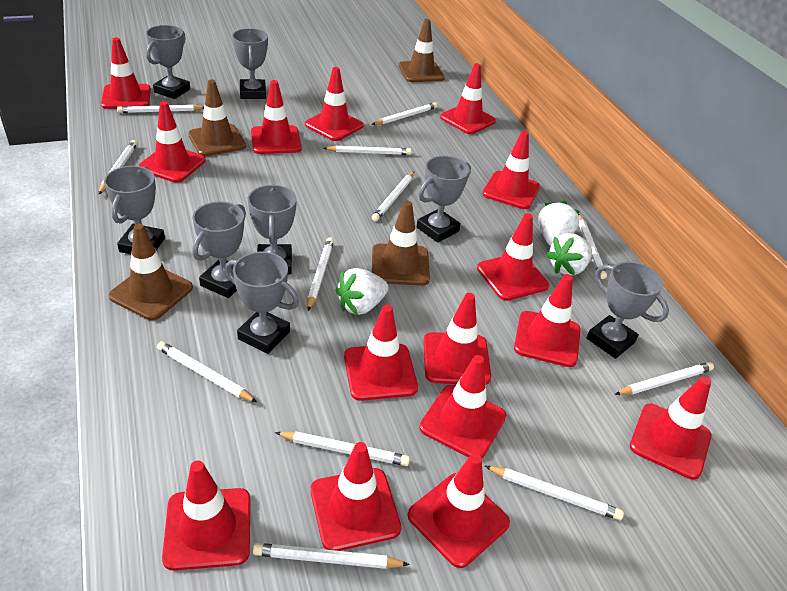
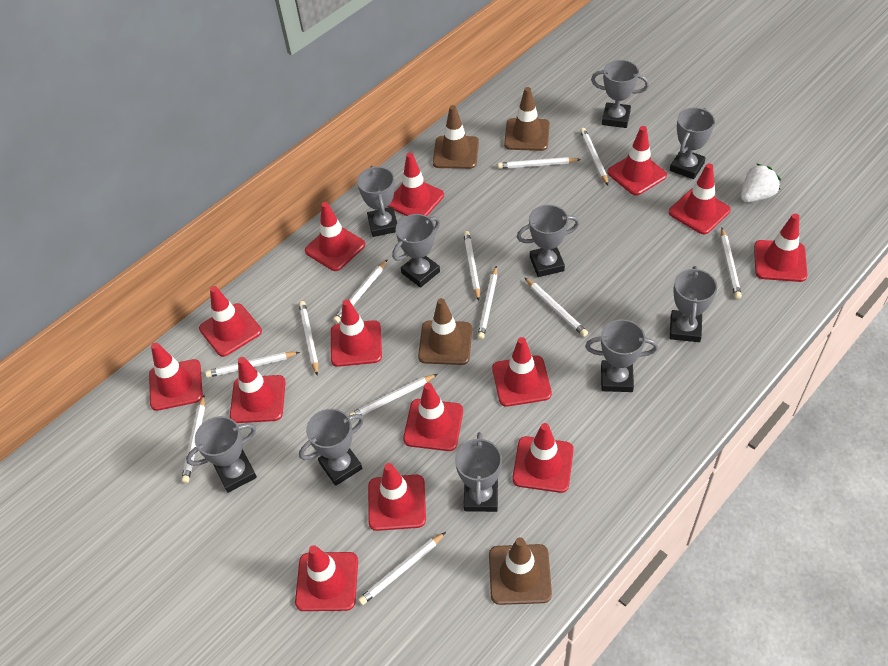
grey trophy: [104,166,165,254] [146,25,190,99] [192,201,246,298] [225,252,299,354] [232,28,268,99] [248,184,297,274] [417,156,471,243] [587,261,669,359] = 8 -> [186,416,257,493] [299,409,364,486] [357,165,397,237] [392,214,440,288] [455,432,502,512] [517,205,580,277] [585,319,658,392] [591,60,649,128] [670,107,715,179] [670,266,717,342] = 10
red traffic cone: [101,38,151,109] [138,101,206,183] [162,461,250,571] [251,80,302,154] [305,67,364,141] [310,442,401,551] [344,305,418,401] [408,453,510,568] [419,355,506,458] [423,293,491,385] [440,63,496,134] [477,213,549,301] [482,131,540,209] [514,274,581,367] [630,376,712,480] = 15 -> [149,342,203,411] [199,286,262,357] [230,357,286,423] [295,545,358,611] [305,202,365,271] [331,299,382,367] [368,463,426,531] [388,153,444,216] [403,383,463,451] [492,337,552,407] [513,423,574,493] [607,126,667,196] [669,163,731,234] [754,214,807,282] = 14
white strawberry: [335,268,389,315] [538,201,580,246] [546,233,592,276] = 3 -> [741,163,781,202] = 1

